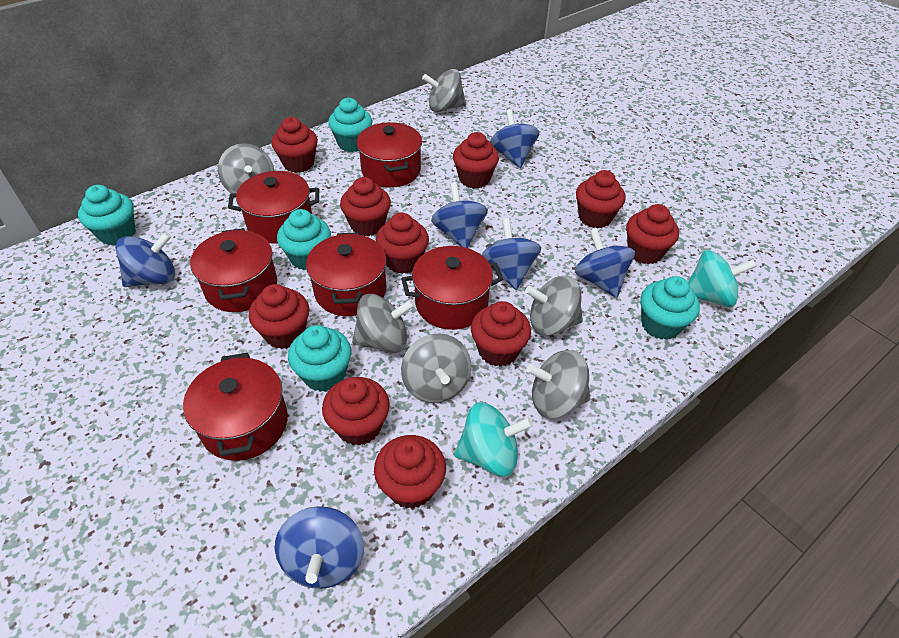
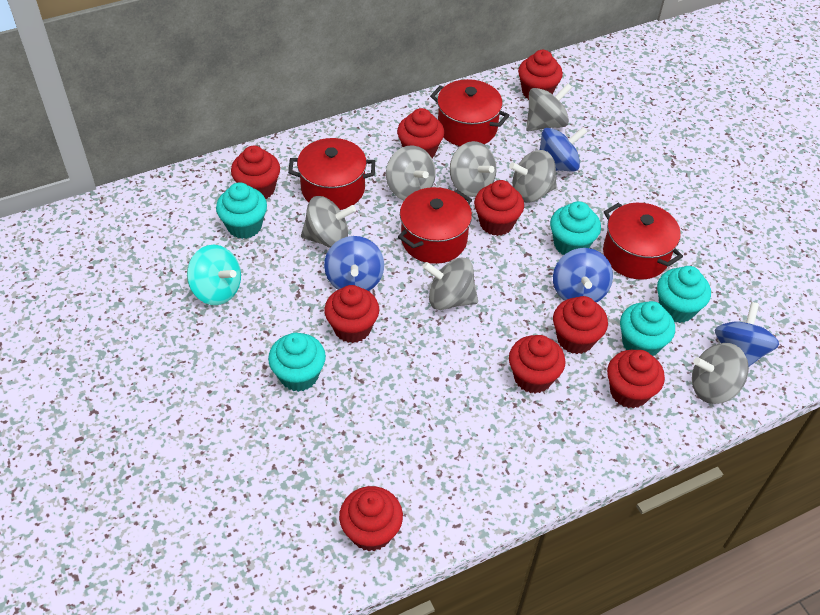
blue spinning top: [115,232,175,287] [275,506,364,589] [431,183,488,248] [482,218,541,290] [490,109,539,168] [575,228,635,298] = 6 -> [324,236,384,291] [539,127,587,171] [553,248,613,303] [715,302,779,366] = 4
grey spinning top: [218,143,274,194] [352,294,415,353] [401,333,471,403] [422,69,466,112] [525,276,583,336] [527,350,591,418] = 6 -> [301,196,356,248] [386,146,436,200] [423,258,478,310] [450,141,497,197] [509,150,557,203] [526,83,572,131] [692,343,749,404] = 7
red cupcake: [249,284,309,349] [271,117,318,173] [322,377,390,446] [340,177,391,236] [374,435,446,509] [376,213,429,274] [453,132,499,188] [471,301,531,367] [576,170,626,229] [626,204,679,264] = 10 -> [231,146,280,199] [324,285,379,343] [339,486,403,551] [397,108,444,159] [474,180,524,236] [509,335,566,394] [518,50,563,100] [553,296,608,354] [607,350,665,409] = 9
red pot: [183,353,288,461] [190,228,277,312] [228,171,319,244] [306,232,387,316] [357,122,422,188] [401,246,503,330] = 6 -> [288,138,375,210] [398,187,472,264] [430,79,510,146] [603,203,683,280] = 4
turquoise spinning top: [454,402,533,476] [688,250,757,307] = 2 -> [187,245,241,305] = 1

